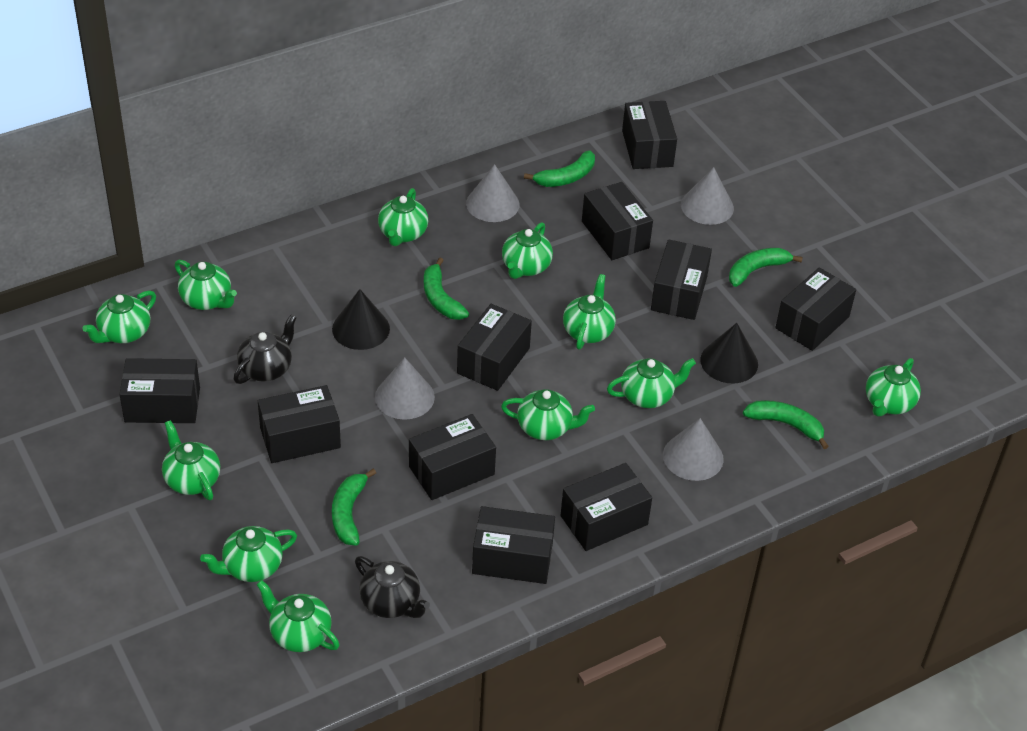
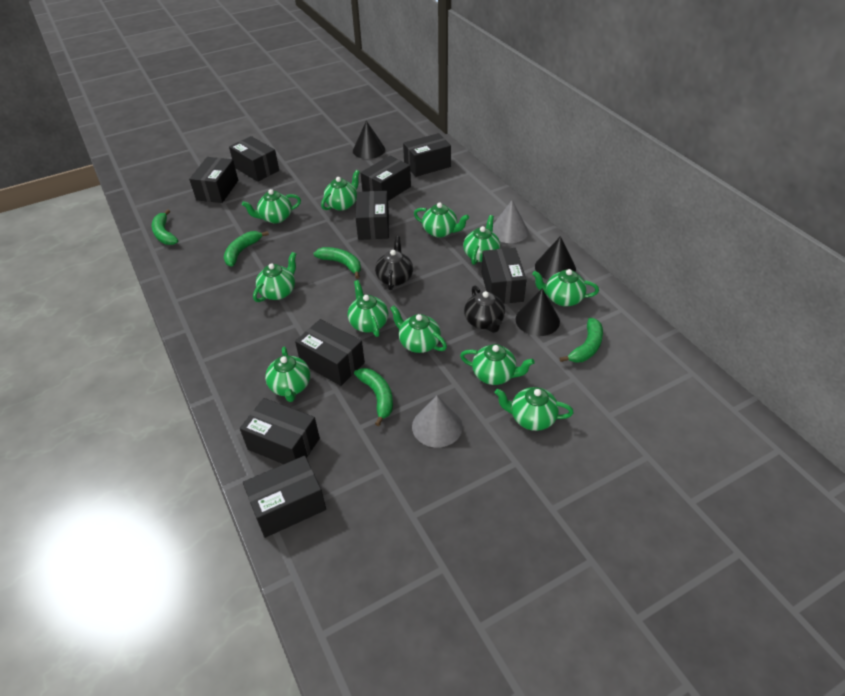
black box: [119,358,200,423] [258,385,341,463] [409,414,496,500] [457,304,532,391] [472,506,555,584] [561,463,652,551] [582,182,653,260] [622,101,677,169] [651,239,712,320] [775,267,856,351] = 10 -> [189,157,238,203] [229,136,279,182] [240,398,320,464] [243,456,326,538] [295,319,365,386] [356,191,389,240] [360,155,411,201] [403,133,451,177] [482,248,527,304] = 9
black cone: [332,289,390,350] [700,323,758,383] = 2 -> [353,121,385,159] [515,288,560,336] [535,236,576,280] = 3
grey cone: [375,357,435,420] [466,164,520,222] [663,418,724,481] [681,167,734,225] = 4 -> [412,396,463,448] [493,200,528,243] = 2

